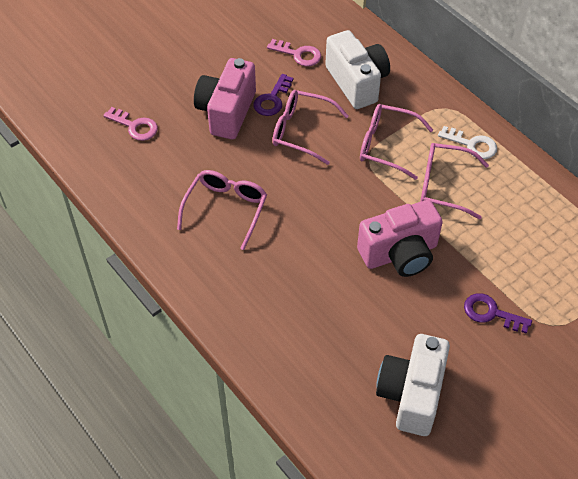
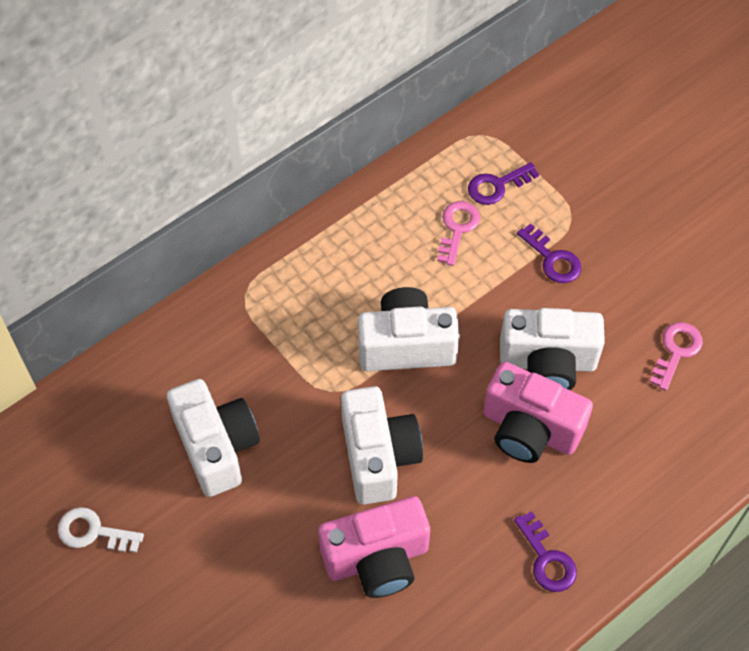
pink glasses: [177,170,267,250] [272,90,349,165] [360,104,433,180] [420,143,489,219] = 4 -> none = 0
purple key: [253,74,293,116] [464,293,532,334] = 2 -> [468,162,539,205] [514,511,577,592] [517,223,582,283] = 3
white camera: [326,30,390,109] [376,334,450,436] = 2 -> [167,379,260,497] [341,386,423,505] [358,287,460,371] [500,308,605,390] = 4

